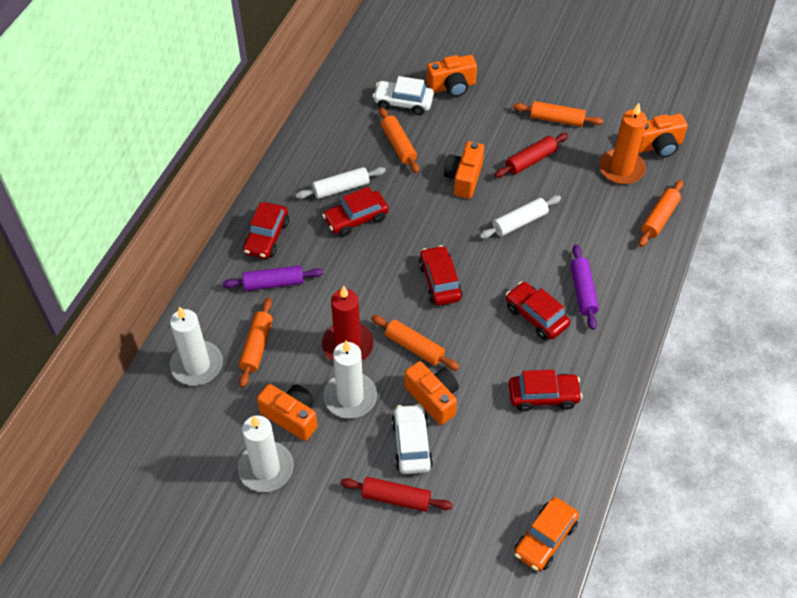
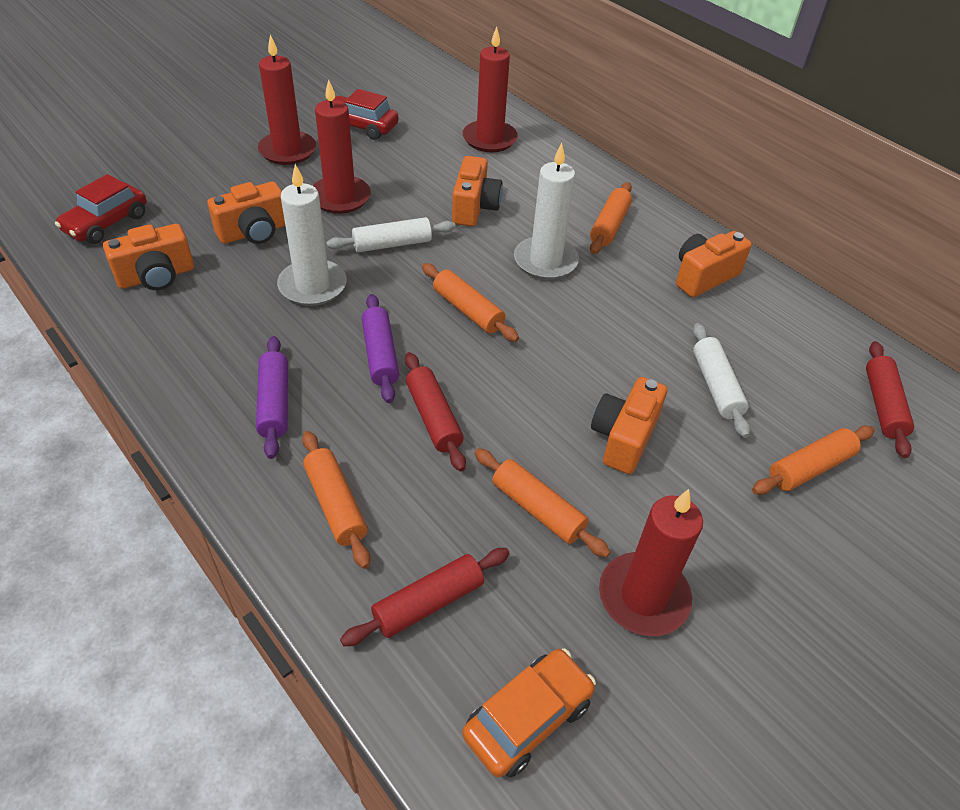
orange candle: [599,103,647,184] = 1 -> none = 0
red candle: [322,286,374,362] = 1 -> [258,35,316,165] [312,79,371,214] [463,26,518,152] [599,489,703,636] = 4
red car: [243,202,289,259] [322,187,389,237] [419,245,463,306] [506,281,570,340] [509,370,582,412] = 5 -> [55,174,147,244] [334,89,399,140] = 2
red rolling pin: [340,477,453,512] [494,133,568,178] = 2 -> [340,548,510,646] [405,352,466,471] [866,341,914,458] = 3
white candle: [170,306,223,386] [238,415,294,492] [324,340,377,418] = 3 -> [277,164,347,306] [514,143,579,280] = 2
white car: [372,76,434,115] [391,404,433,474] = 2 -> none = 0

